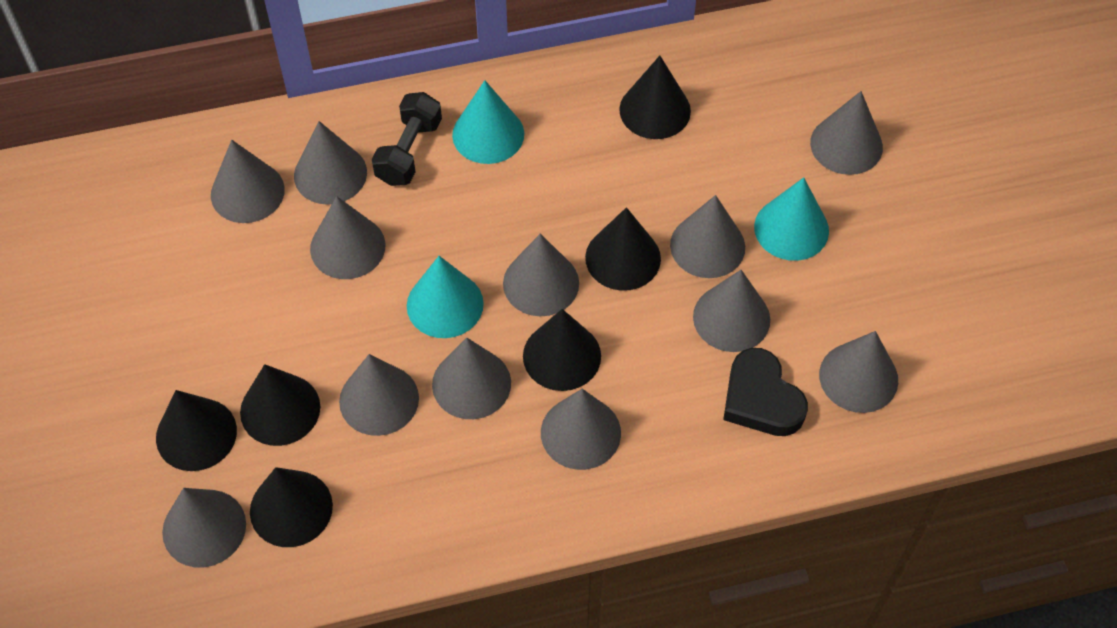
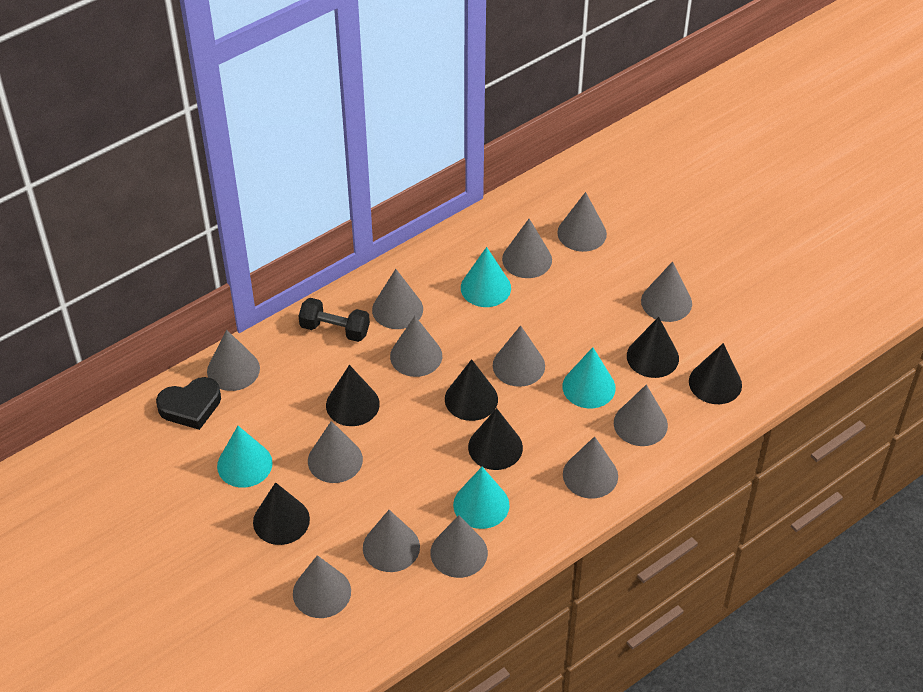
grey cone: [162,488,246,567] [211,140,285,223] [294,121,367,205] [310,196,386,279] [339,354,419,436] [432,338,511,419] [503,234,579,316] [541,389,621,470] [670,195,745,278] [693,270,770,352] [810,91,883,175] [819,331,898,413] = 12 -> [207,330,260,391] [293,555,351,618] [308,421,363,483] [363,510,420,572] [372,269,423,329] [390,316,442,377] [430,515,488,578] [493,325,545,387] [502,219,552,278] [557,192,607,252] [563,436,618,499] [614,385,668,446] [641,261,692,322] = 13
turquoise cone: [407,256,484,338] [452,80,524,164] [754,177,829,261] = 3 -> [217,426,273,488] [453,467,510,529] [461,247,511,307] [562,347,616,408] = 4

